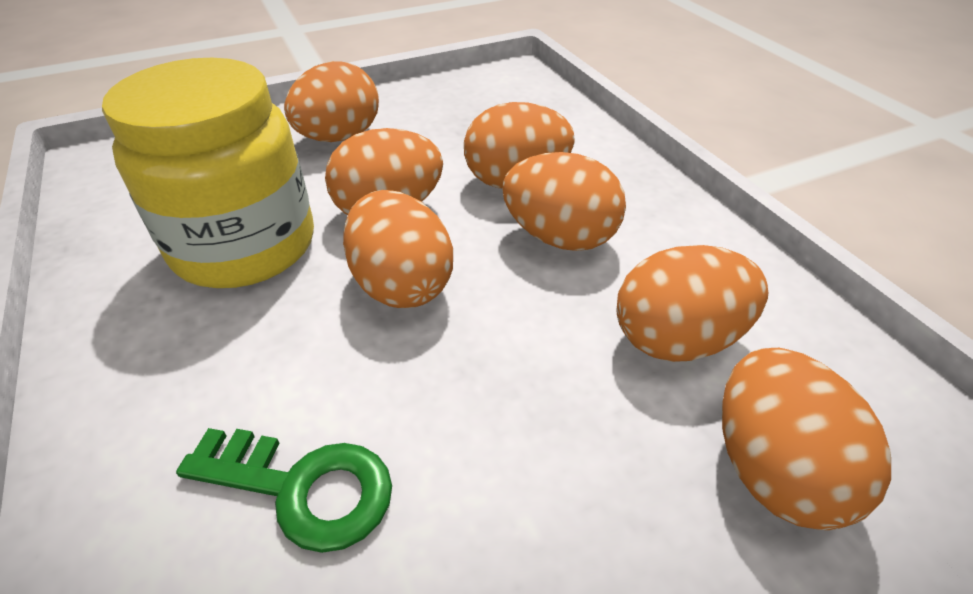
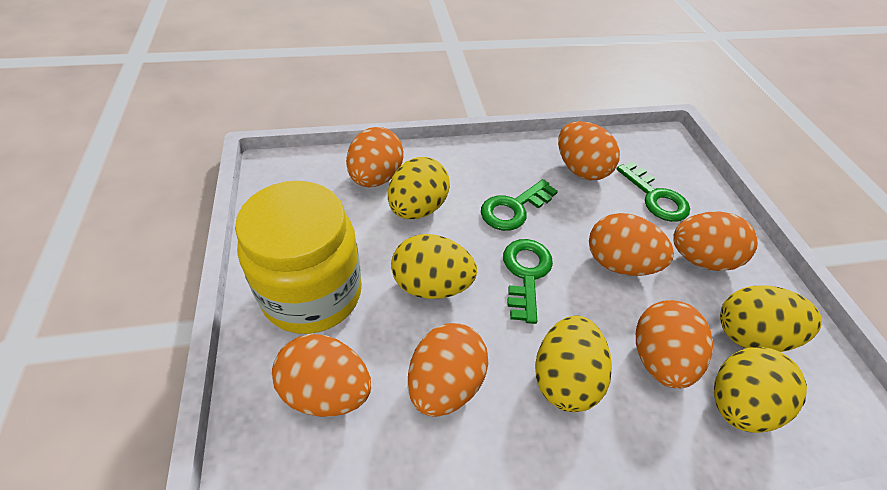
green key: [176,428,392,553] = 1 -> [481,179,558,231] [503,239,553,324] [617,161,690,222] = 3
yellow egg: none = 0 -> [388,157,450,219] [391,234,477,299] [535,315,612,412] [714,347,807,433] [720,286,822,352] = 5

